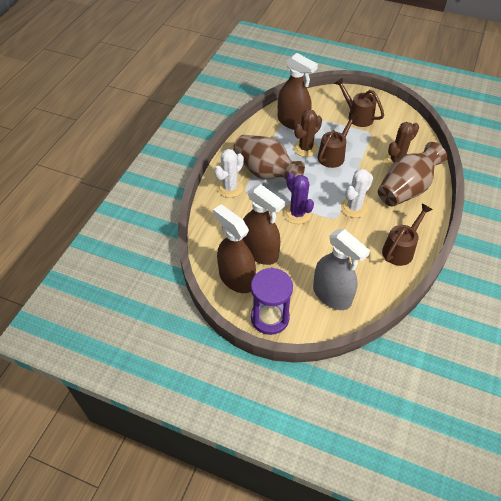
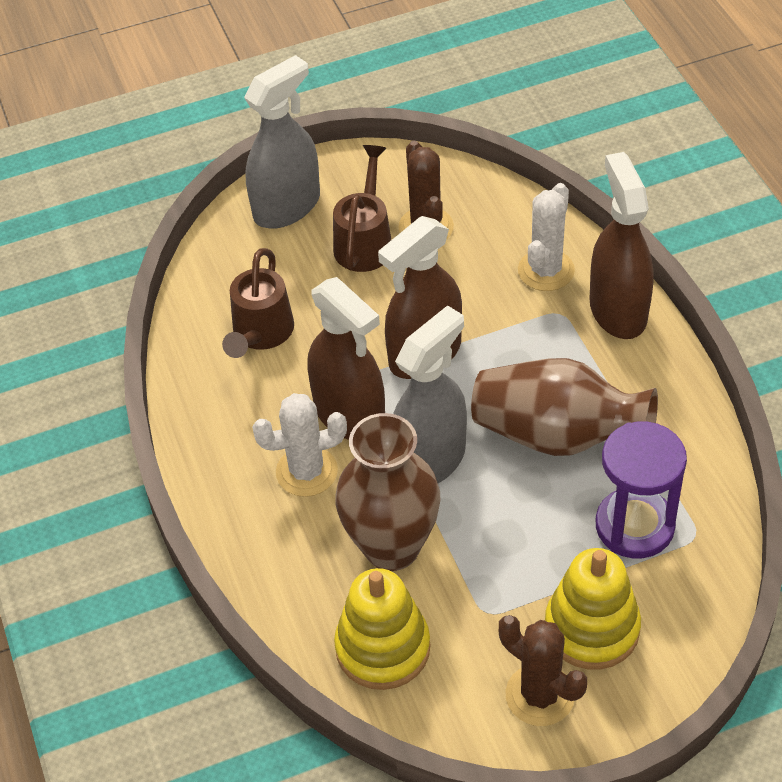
brown watering can: [318,113,358,168] [335,78,384,127] [382,204,433,266] = 3 -> [222,248,294,358] [333,145,391,272] = 2
grey spray bottle: [313,229,370,310] = 1 -> [244,55,320,229] [393,305,467,484] = 2
purple cactus: [284,173,314,224] = 1 -> none = 0
yellow stacking toy: none = 0 -> [334,568,430,690] [545,548,641,670] = 2

